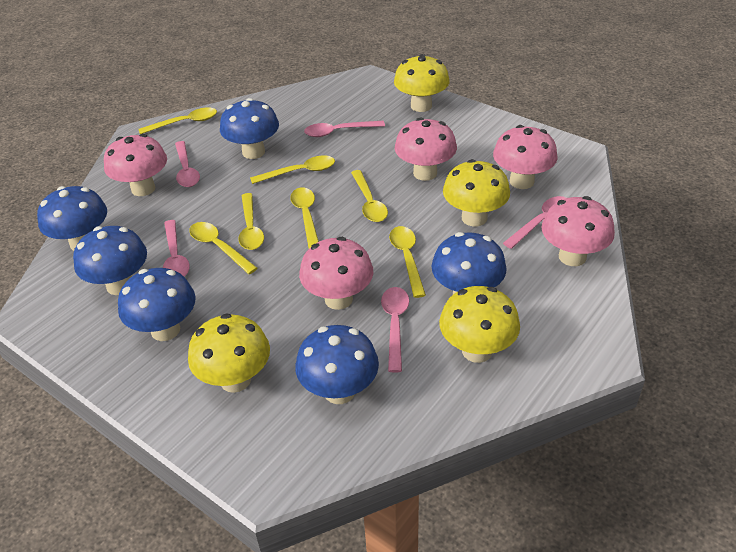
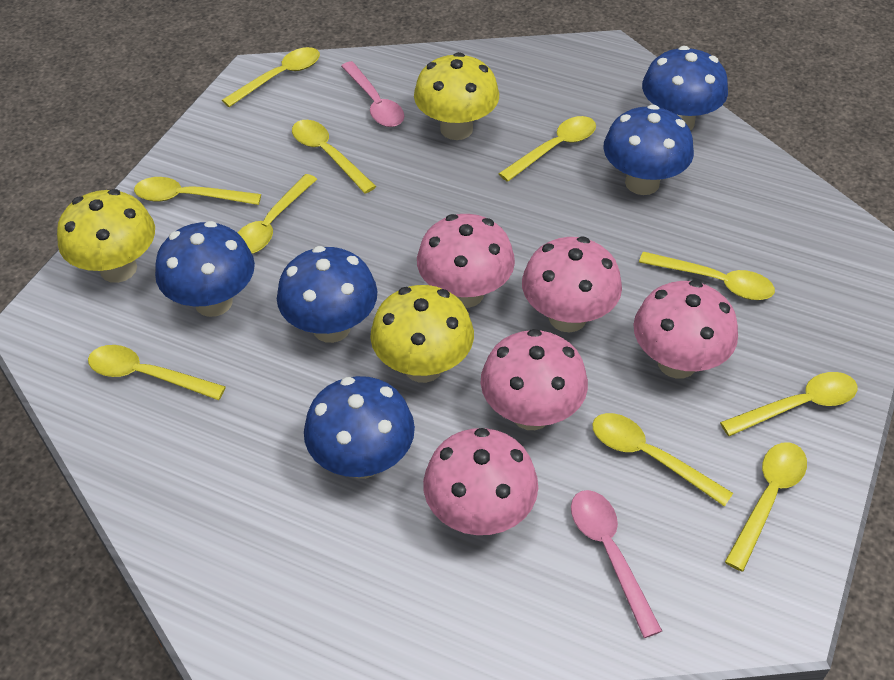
blue mushroom: [37,186,107,251] [73,226,147,295] [118,268,196,341] [220,98,279,159] [295,325,379,404] [432,232,507,294] = 6 -> [155,221,255,317] [277,246,377,343] [304,376,415,479] [603,105,694,195] [642,46,728,130] = 5
pink spoon: [163,220,190,276] [175,141,200,187] [304,121,385,137] [381,287,409,373] [503,196,566,249] = 5 -> [341,61,404,127] [571,490,662,638] = 2
yellow mushroom: [188,313,270,393] [394,54,450,112] [439,286,520,363] [443,159,510,226] = 4 -> [57,189,155,283] [370,285,474,383] [414,52,499,140] = 3
yellow spoon: [139,107,217,134] [189,222,258,274] [238,193,264,250] [250,156,335,184] [290,187,319,248] [351,170,388,222] [389,226,426,298] = 7 -> [88,345,226,400] [134,177,261,205] [222,47,320,107] [238,174,317,254] [292,120,376,194] [498,116,596,182] [592,413,733,507] [639,252,775,300] [720,372,858,436] [725,442,807,571] = 10

